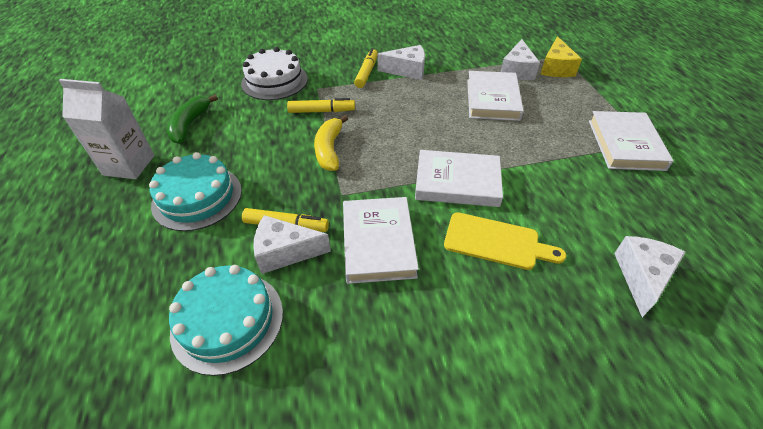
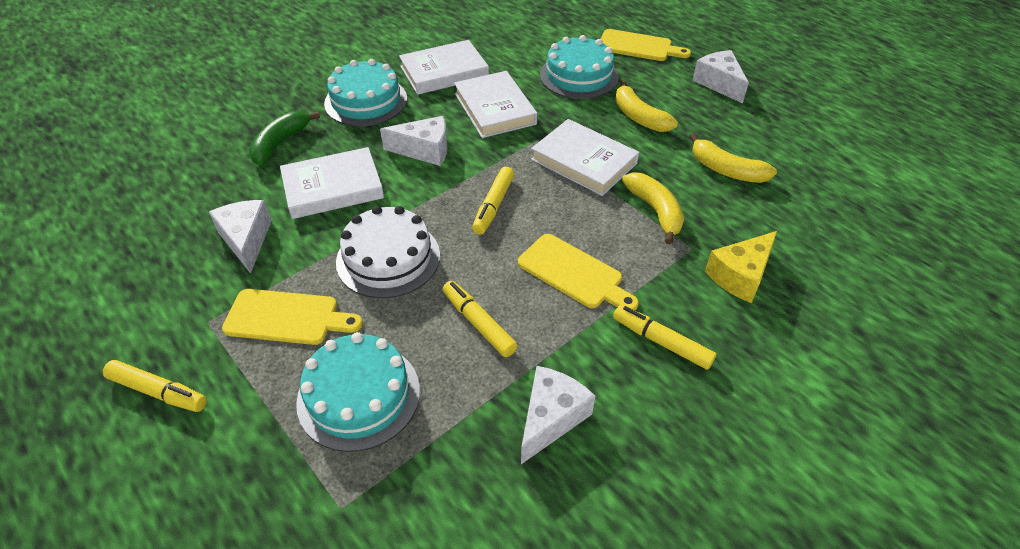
turquoise cake: [149,152,242,231] [169,265,283,376] = 2 -> [296,332,420,452] [324,59,407,126] [540,35,619,99] = 3
white carton: [59,79,155,179] = 1 -> none = 0
yellow banana: [314,115,348,171] = 1 -> [615,81,678,132] [622,172,684,244] [689,133,777,183] = 3
yellow cutting board: [444,212,566,270] = 1 -> [222,289,363,345] [518,234,639,311] [601,29,691,61] = 3
yellow marker: [242,208,329,232] [287,98,355,113] [354,48,378,88] = 3 -> [103,360,207,412] [443,281,517,357] [472,167,514,234] [613,305,716,370] = 4

